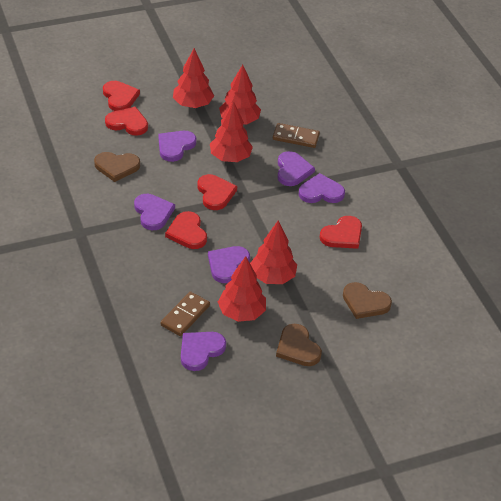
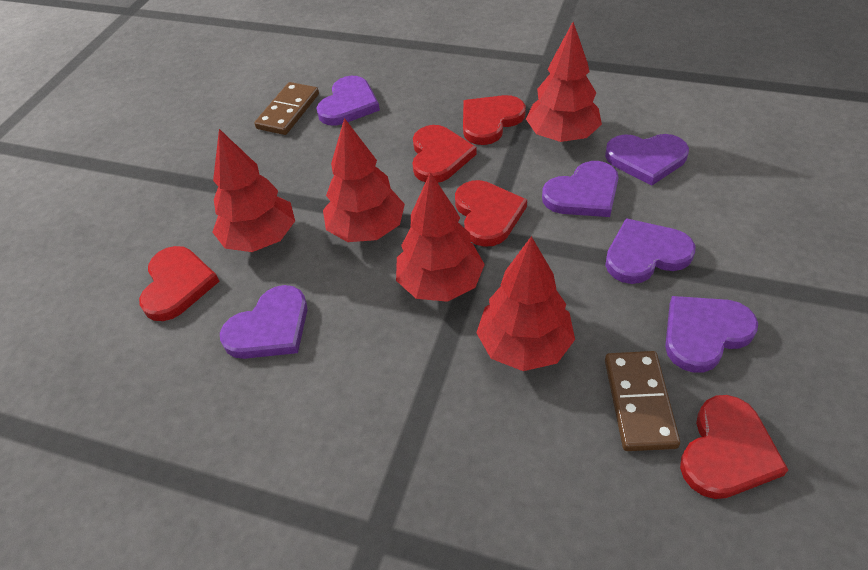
brown heart: [94,152,140,182] [276,324,322,366] [343,282,392,319] = 3 -> none = 0

